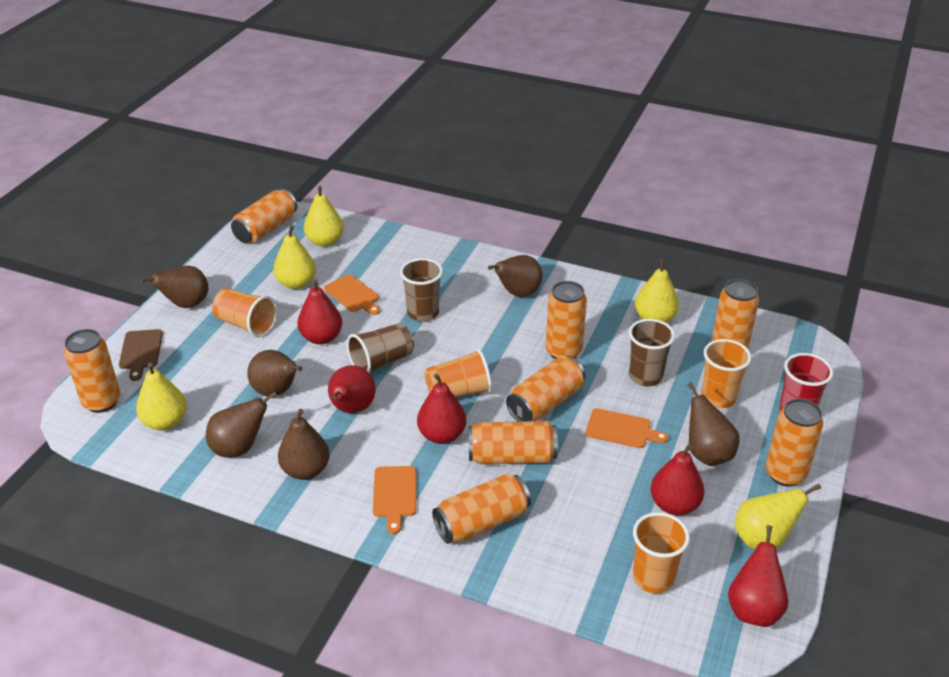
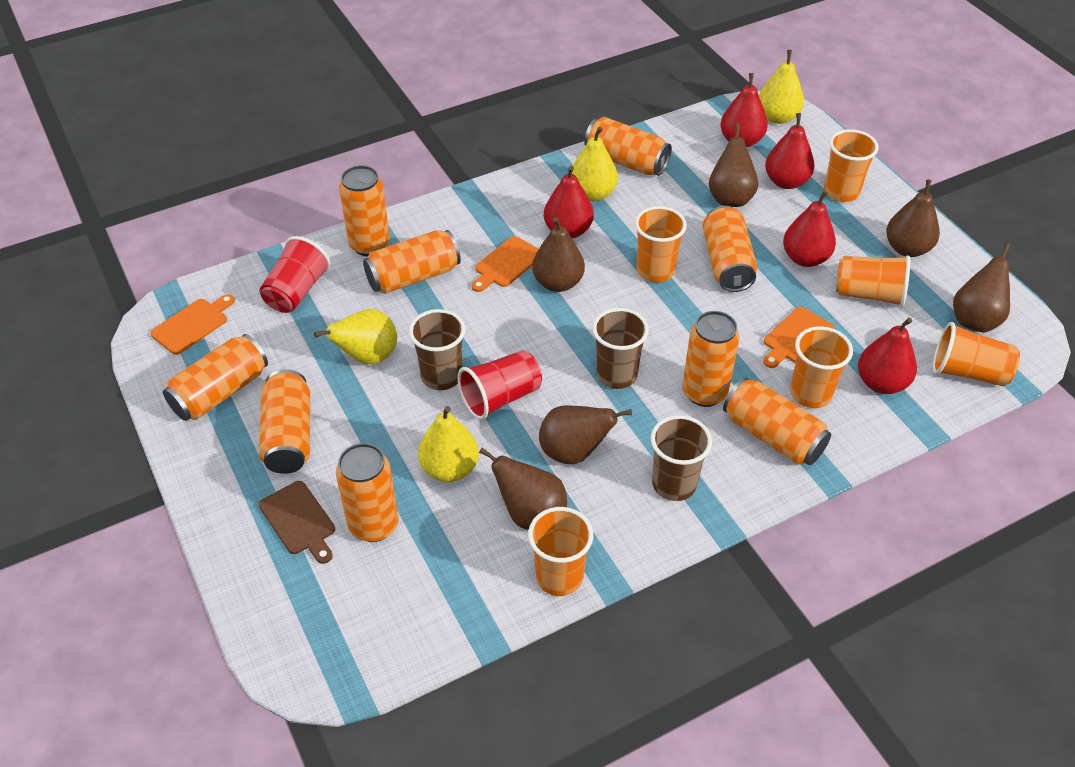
orange can: [64,329,121,413] [231,189,297,243] [432,473,531,544] [468,421,558,464] [506,356,585,422] [546,281,587,359] [711,279,759,349] [766,399,823,487] = 8 -> [163,334,268,421] [259,369,310,474] [336,443,399,542] [339,165,390,256] [363,230,461,294] [584,117,672,176] [682,311,740,407] [703,206,757,292] [723,378,831,465] = 9
orange cup: [213,288,277,337] [424,349,492,397] [633,512,690,594] [701,339,752,408] = 4 -> [528,507,593,596] [635,206,687,282] [790,326,853,408] [824,129,878,202] [836,255,910,307] [933,322,1020,386] = 6
red cup: [779,353,833,411] = 1 -> [259,236,331,313] [458,350,542,420] = 2
yellow pear: [136,363,187,431] [273,225,316,289] [304,186,344,247] [635,258,679,323] [735,484,821,549] = 5 -> [314,309,397,365] [418,406,479,482] [572,127,618,201] [759,50,804,124] = 4

